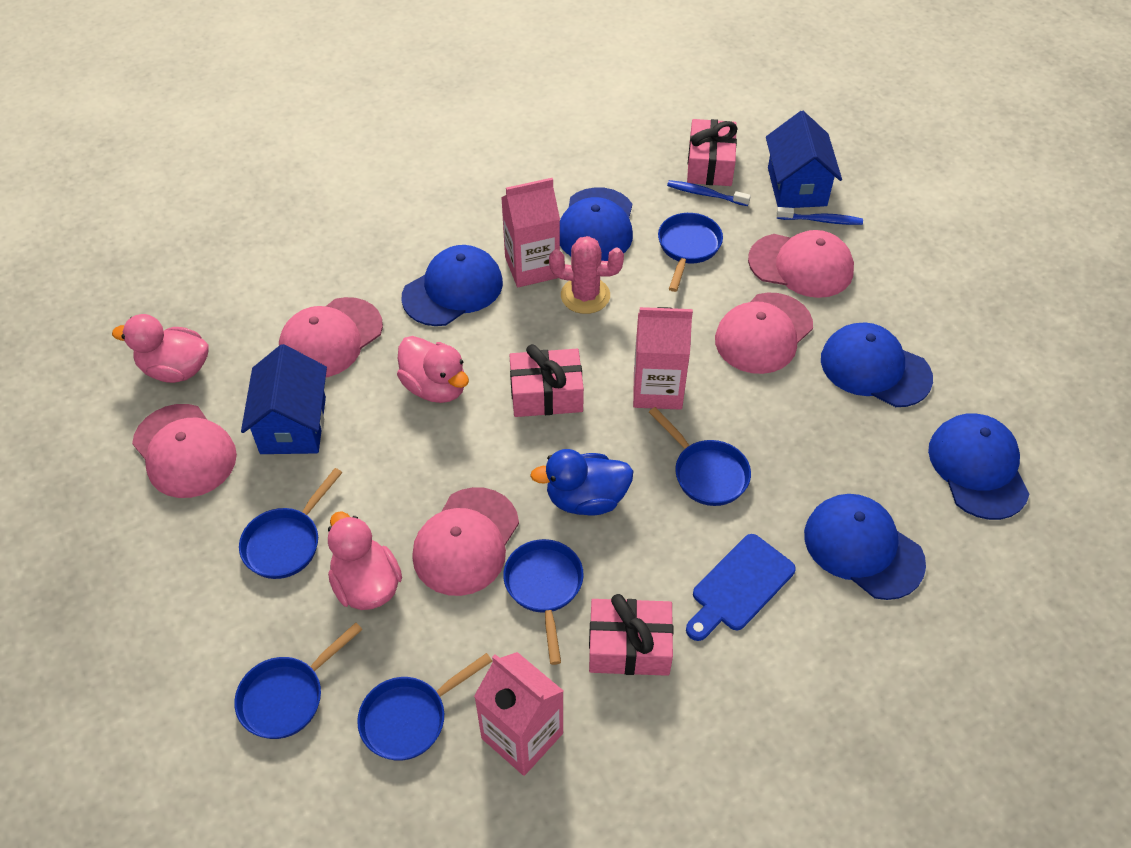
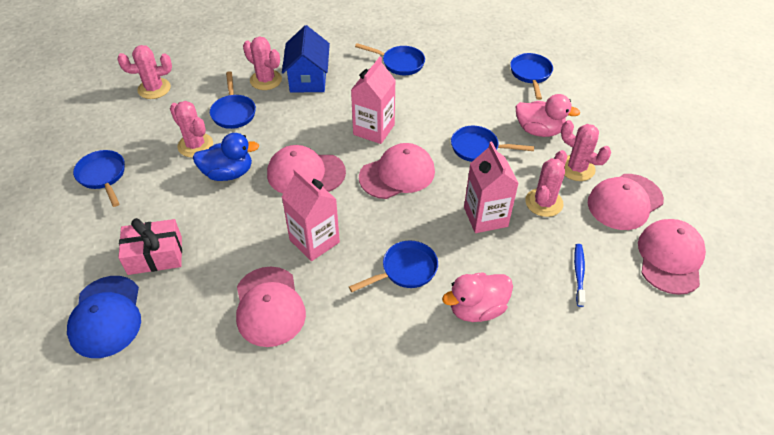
blue cap: [401,245,503,326] [560,187,633,261] [804,494,926,600] [821,322,933,407] [928,413,1029,520] = 5 -> [67,276,141,358] = 1
blue cutting board: [686,534,796,641] = 1 -> none = 0
blue house: [241,344,327,454] [766,111,842,208] = 2 -> [282,25,330,92] = 1
blue toothbrush: [667,180,751,206] [777,207,863,225] = 2 -> [574,244,585,307] = 1
pink cactus: [549,236,624,314] = 1 -> [118,45,172,99] [170,101,213,158] [243,37,282,90] [525,150,567,217] [561,120,611,181] = 5
pink duck: [112,314,209,383] [328,511,402,610] [397,336,469,403] = 3 -> [442,272,513,322] [516,94,580,137] = 2
pink gift: [509,344,584,417] [589,594,674,676] [687,119,738,186] = 3 -> [118,218,182,275] = 1

